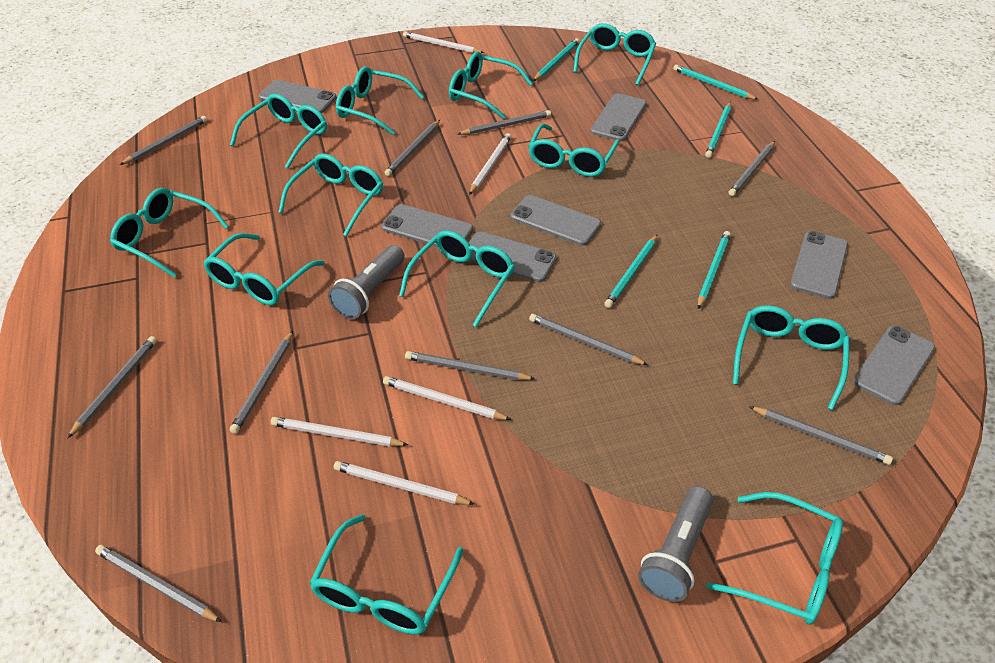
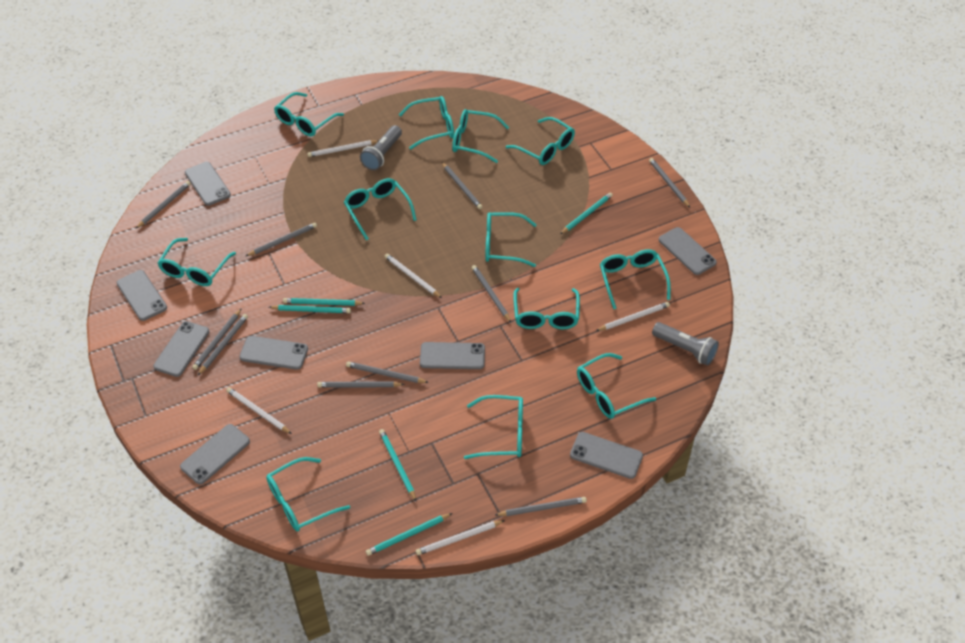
grey phone: [259,80,337,113] [381,204,473,247] [469,232,557,282] [511,195,601,246] [590,93,647,141] [790,231,848,299] [853,325,935,405] = 7 -> [117,270,167,321] [153,321,209,377] [180,424,250,484] [185,162,231,206] [239,336,308,370] [420,342,485,369] [570,432,643,479] [659,227,717,275] = 8

